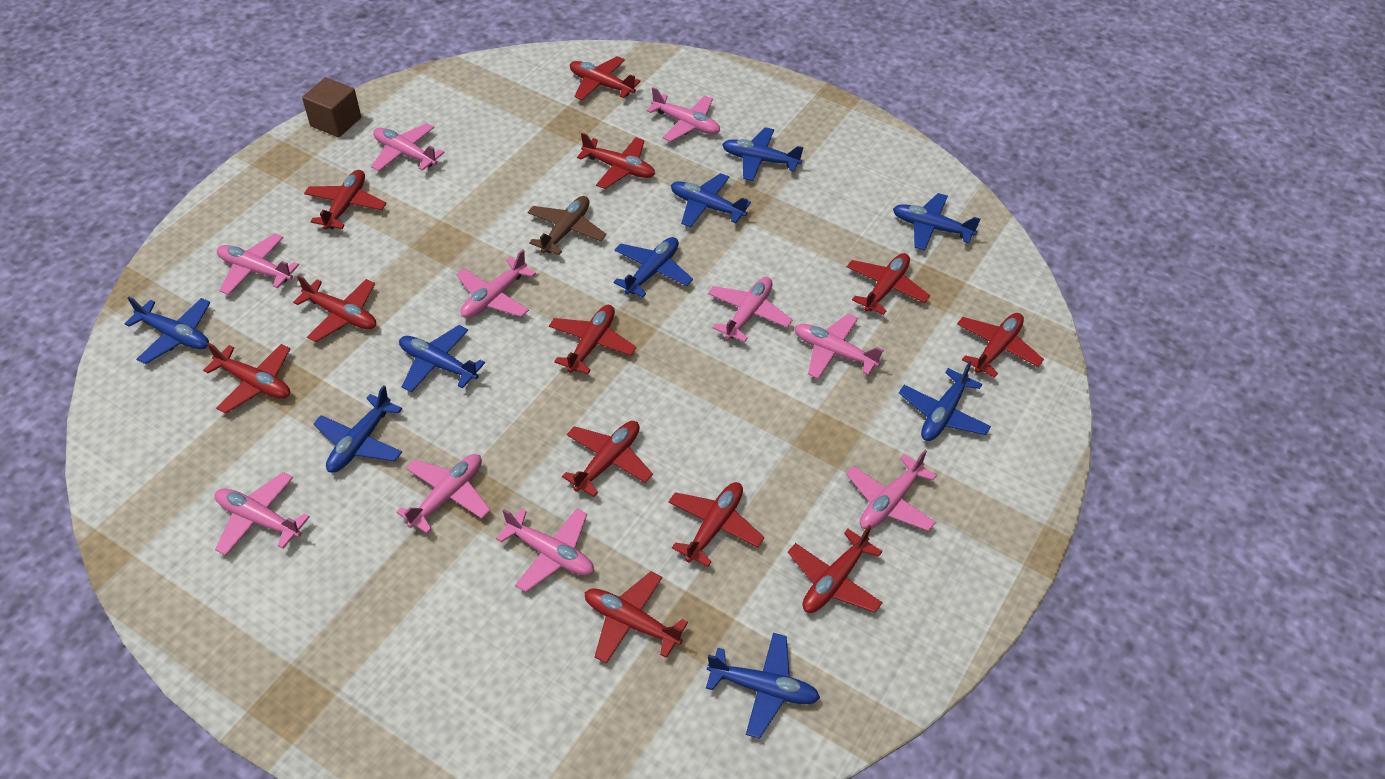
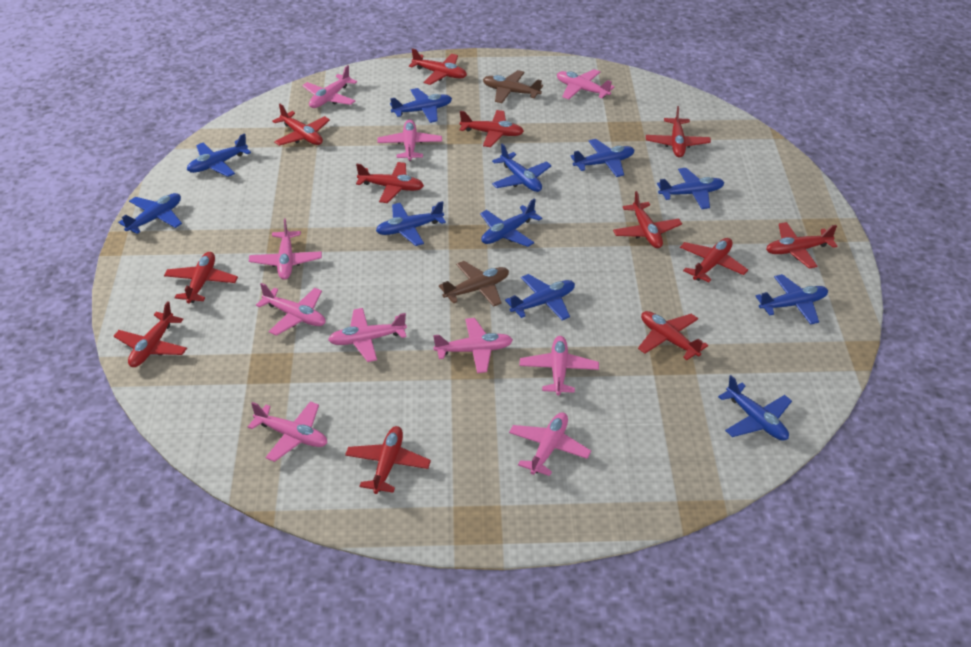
blue plane: [124,297,210,364] [313,385,402,473] [399,325,485,392] [614,237,693,298] [671,173,751,227] [706,633,820,739] [722,127,804,181] [893,193,981,251] [899,361,991,441] = 9 -> [118,193,182,234] [187,133,251,177] [376,201,446,246] [390,88,452,123] [480,198,542,247] [492,144,552,192] [505,274,575,321] [570,139,634,177] [657,168,724,209] [718,375,792,441] [755,274,828,325] = 11
brown cube: [302,77,361,138] = 1 -> none = 0
brown plane: [528,196,606,255] = 1 -> [439,261,509,307] [483,70,543,103] = 2

